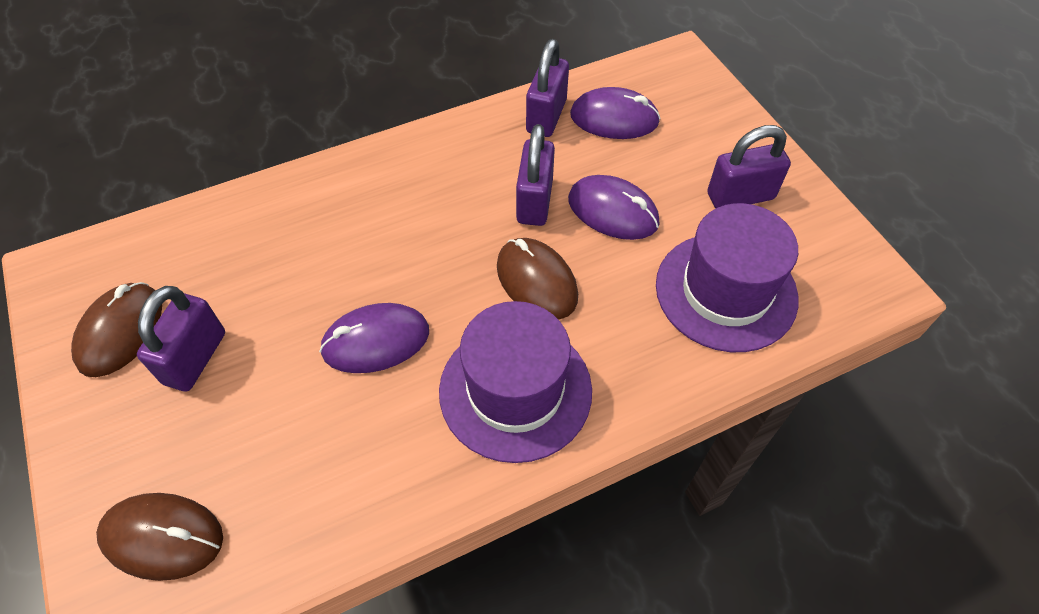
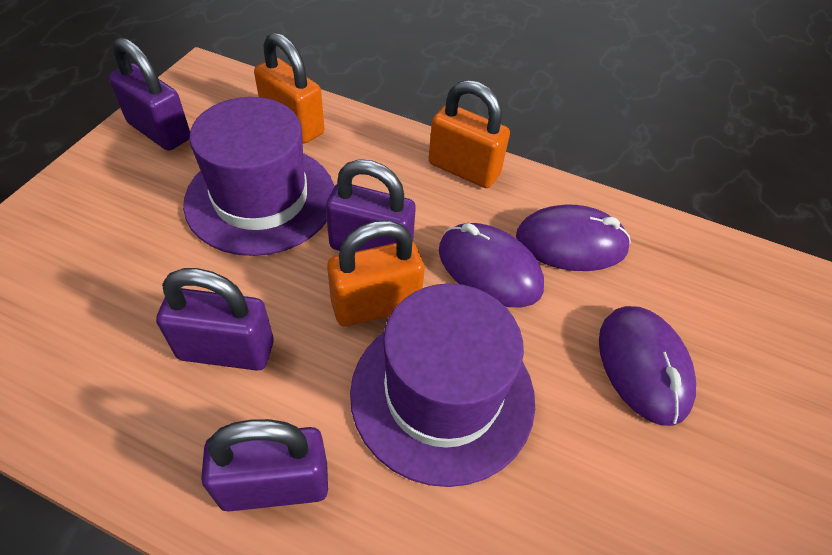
brown mouse: [71,282,162,377] [96,493,223,581] [497,238,578,320] = 3 -> none = 0
orange padlock: none = 0 -> [254,32,325,144] [327,220,425,327] [428,80,510,188] = 3

